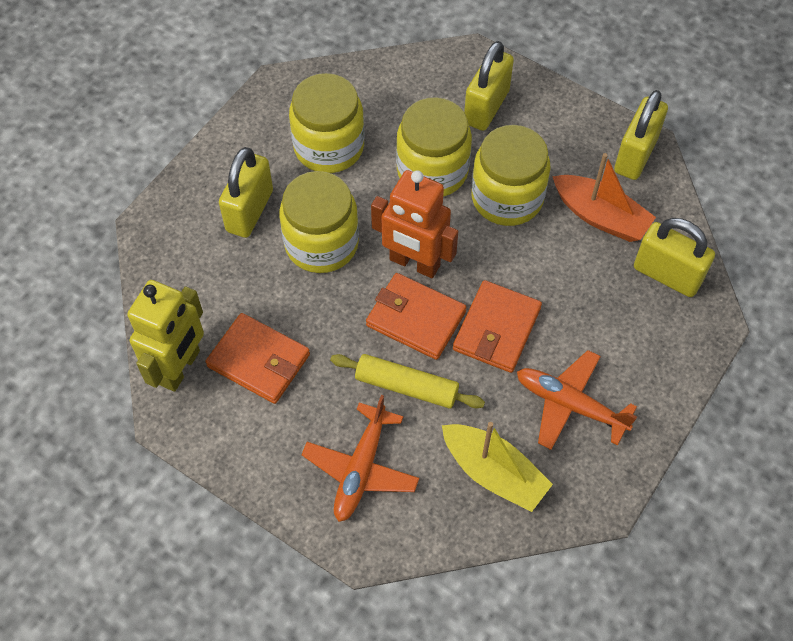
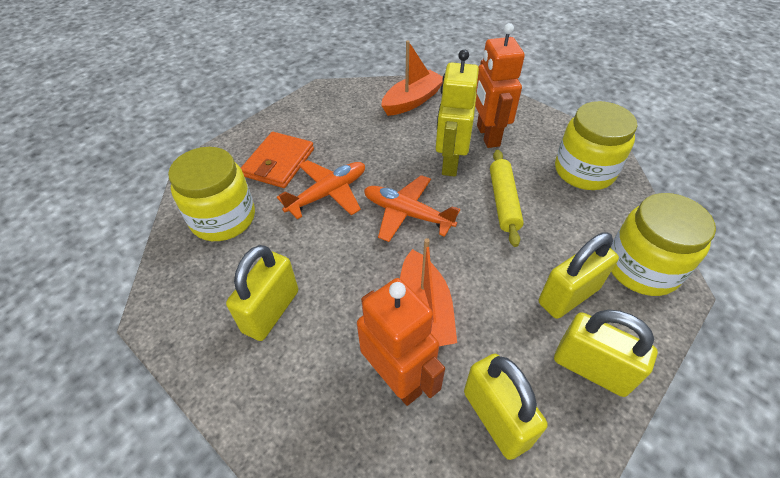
orange boat: [552,153,656,242] = 1 -> [381,40,443,116] [400,238,457,346] = 2
orange robot: [371,170,458,278] = 1 -> [357,278,445,406] [475,23,525,148] = 2
orange wallet: [205,313,310,404] [366,273,466,360] [453,280,542,373] = 3 -> [241,132,314,188] = 1
yellow boat: [442,422,553,512] = 1 -> none = 0
yellow jar: [279,171,359,273] [289,73,364,173] [396,97,472,197] [471,125,551,226] = 4 -> [168,147,255,241] [555,101,637,190] [610,193,716,296] = 3

